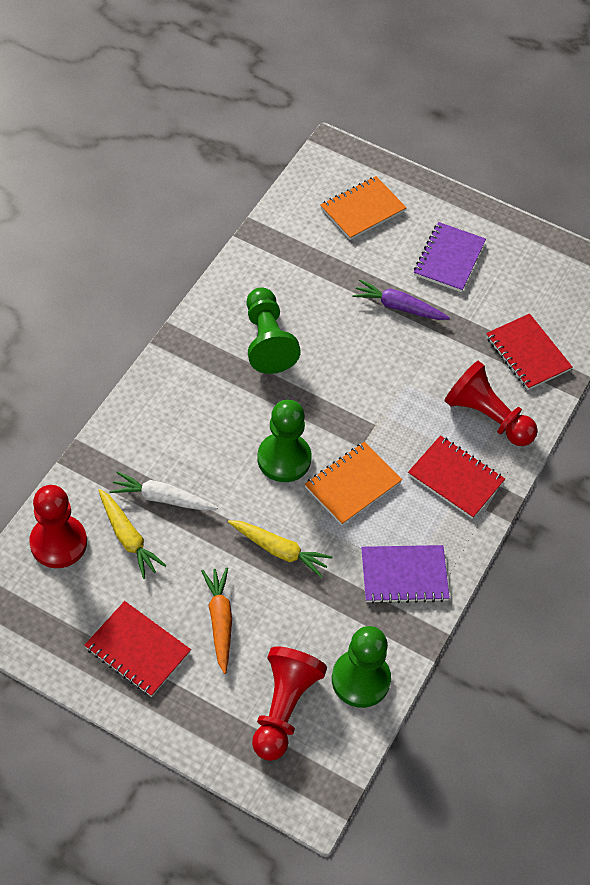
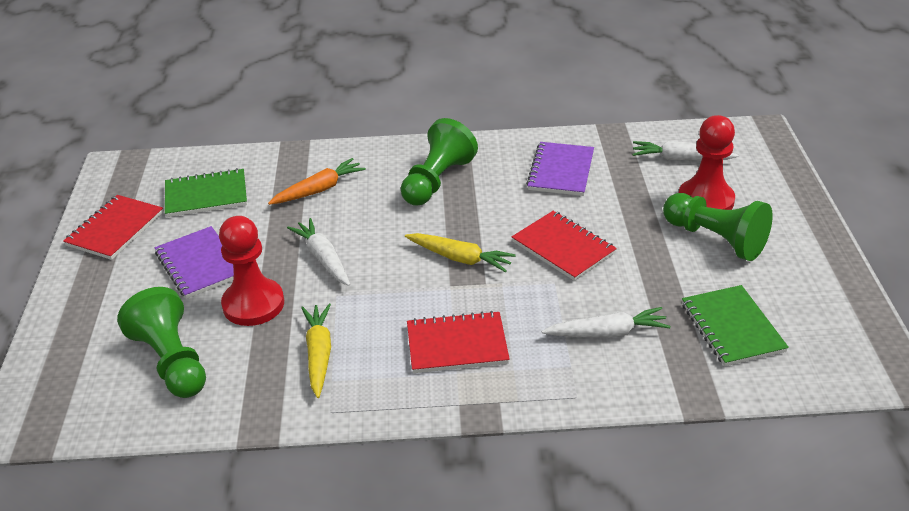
green notebook: none = 0 -> [165,168,247,217] [682,285,789,366] = 2
orange notebook: [304,442,402,525] [320,176,407,240] = 2 -> none = 0
purple carrot: [353,279,450,320] = 1 -> none = 0
red pawn: [29,485,87,568] [252,646,327,761] [444,361,538,446] = 3 -> [219,216,284,326] [679,115,735,210] = 2
white carrot: [109,471,218,511] = 1 -> [287,218,350,286] [542,307,671,338] [632,141,739,160] = 3

